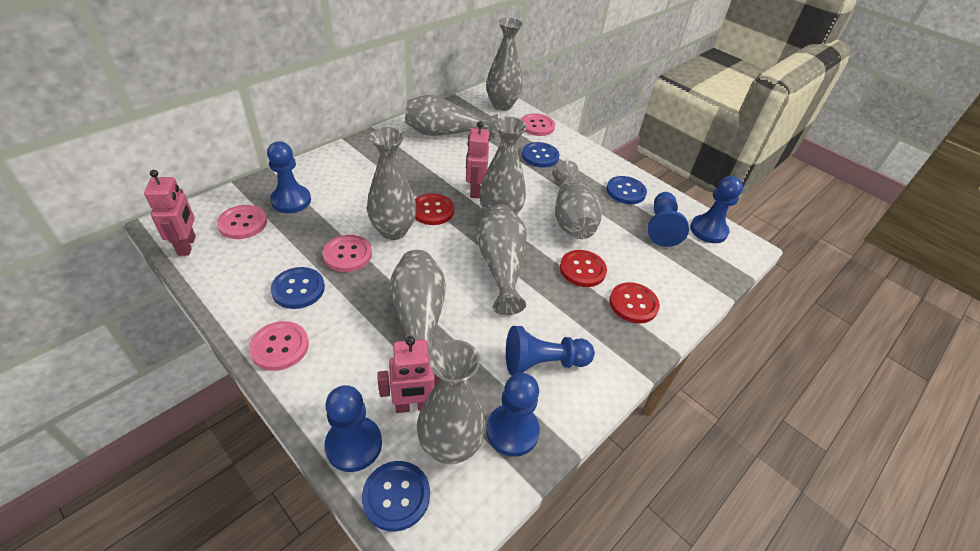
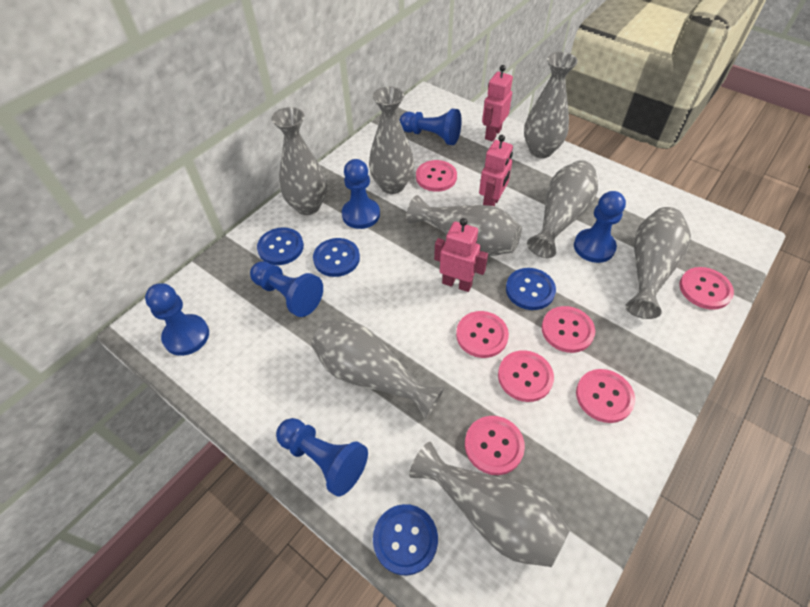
pink button: [217,205,267,239] [249,321,309,371] [323,235,372,272] [521,113,555,136] = 4 -> [416,160,457,192] [456,311,509,358] [465,416,525,475] [498,350,554,402] [542,306,595,353] [576,369,635,423] [680,267,734,310] = 7
red button: [415,193,454,225] [560,250,607,287] [609,282,660,324] = 3 -> none = 0

